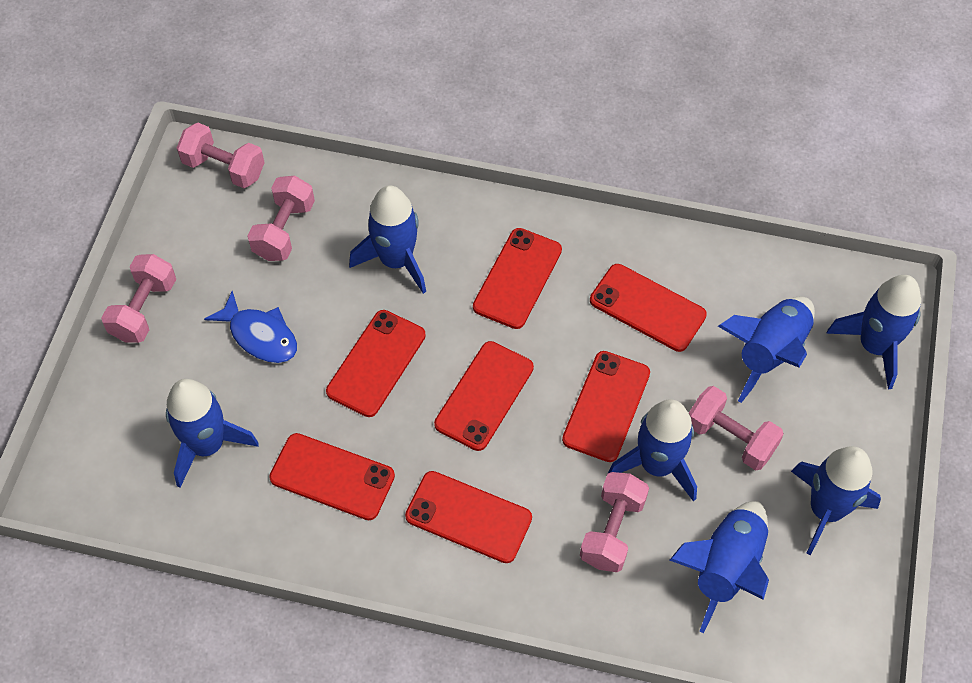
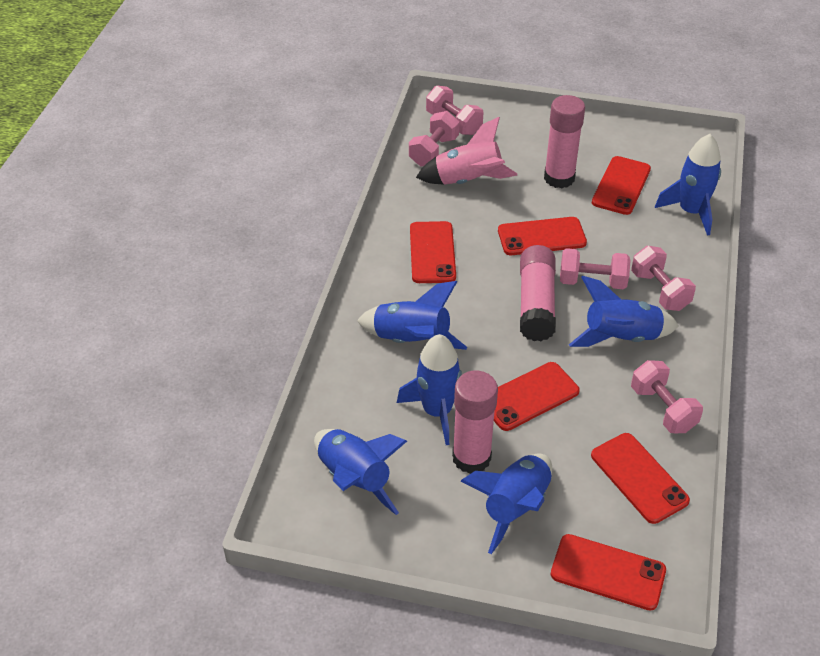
blue fish: [204,291,297,363] = 1 -> none = 0
blue rocket: [166,379,259,487] [349,185,426,294] [608,399,697,502] [670,501,769,633] [718,296,815,403] [791,446,881,555] [826,275,921,389] = 7 -> [314,429,407,515] [357,281,467,350] [397,334,462,445] [461,454,552,554] [569,276,679,347] [655,134,721,236] = 6
pink glue stick: none = 0 -> [452,371,498,474] [520,245,556,341] [544,95,585,188] = 3
pink rocket: none = 0 -> [416,117,517,185] = 1
red phone: [269,433,395,520] [326,310,426,417] [405,471,532,563] [434,341,534,451] [473,228,562,329] [562,351,650,462] [590,264,707,352] = 7 -> [410,221,456,283] [494,362,580,431] [498,217,587,255] [551,534,666,611] [591,433,690,524] [592,156,651,215] = 6

